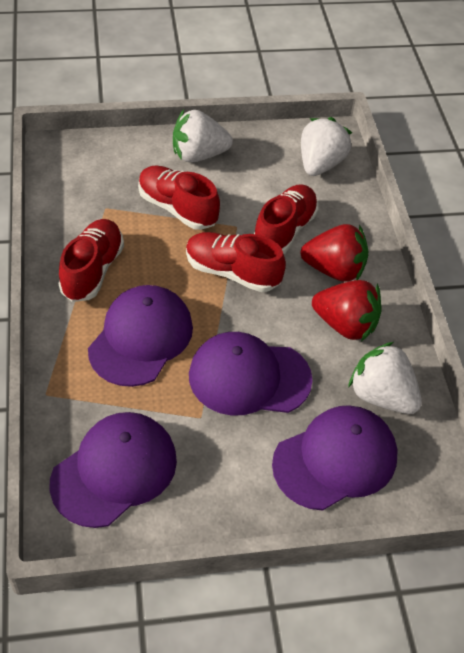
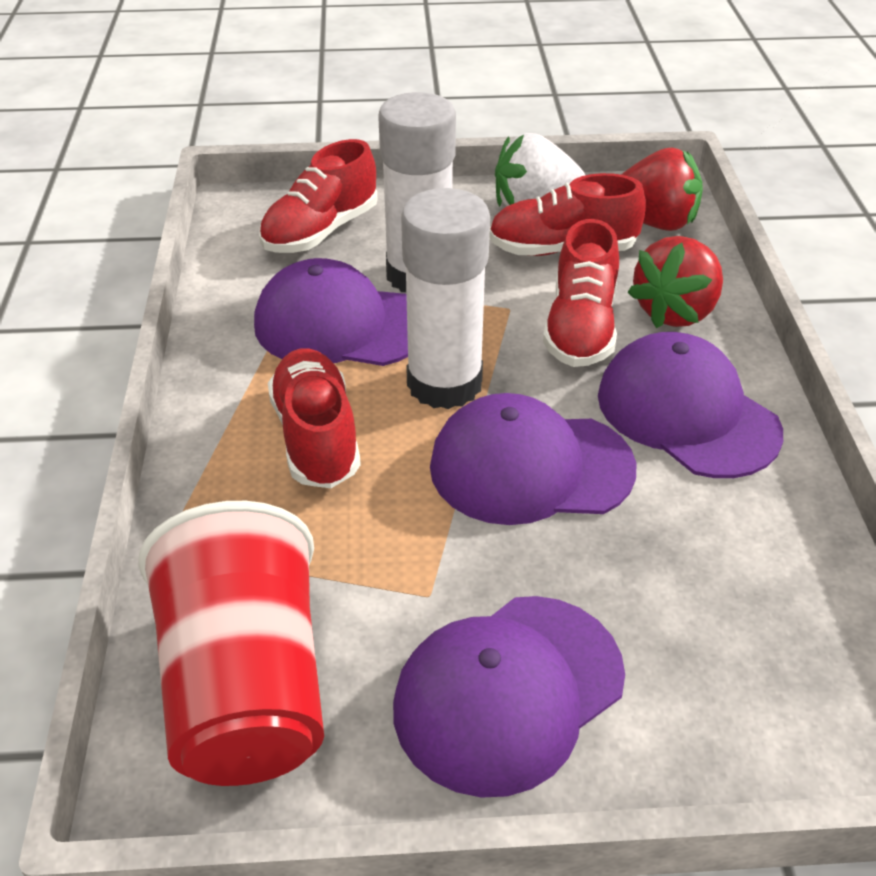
red cup: none = 0 -> [138,501,324,786] = 1
white glue stick: none = 0 -> [378,92,456,292] [401,188,490,409] = 2
white strawberry: [173,110,233,163] [301,117,352,176] [348,342,422,414] = 3 -> [495,133,585,207] = 1

